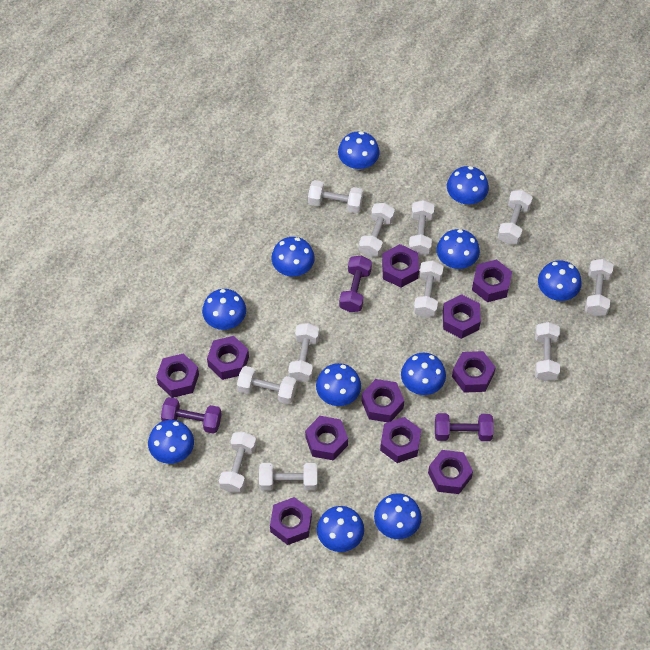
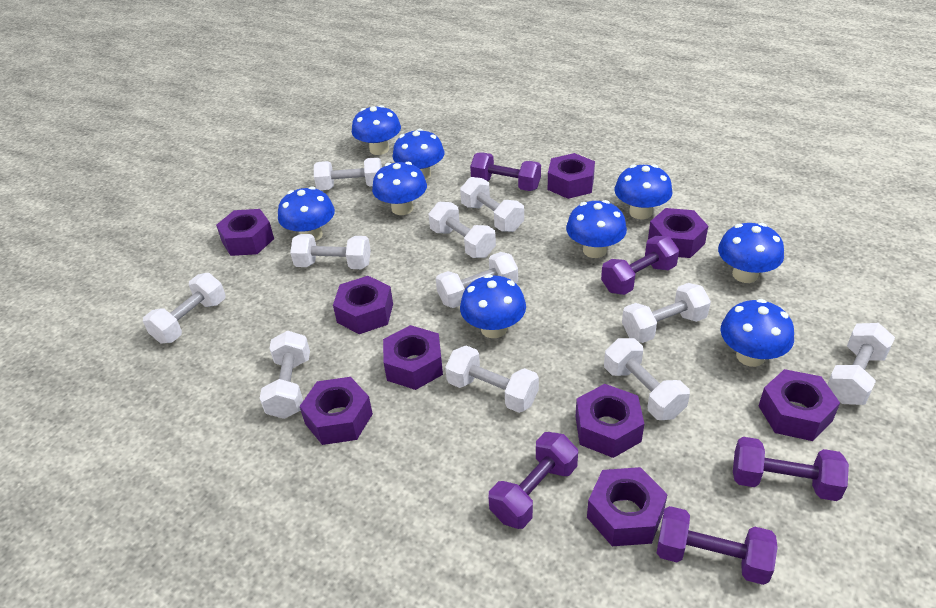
blue mushroom: [148,420,194,464] [202,289,246,330] [271,237,315,277] [316,363,361,406] [317,506,364,552] [338,131,380,170] [374,493,421,539] [401,353,446,395] [437,229,480,269] [447,166,489,205] [538,260,581,301] = 11 -> [278,186,335,241] [352,105,401,155] [372,162,427,215] [393,129,445,180] [460,274,526,338] [566,200,627,258] [615,164,673,219] [718,223,784,283] [720,299,794,367] = 9
purple dumbbell: [161,397,222,434] [339,256,372,312] [435,413,494,441] = 3 -> [470,152,541,191] [489,432,578,529] [601,236,679,295] [657,506,778,585] [733,437,849,501] = 5
purple nut: [156,354,199,398] [207,336,249,380] [270,497,312,545] [305,416,348,461] [362,379,404,422] [380,417,421,463] [382,244,419,288] [428,450,473,494] [443,294,481,339] [452,351,496,393] [472,259,512,302] = 11 -> [216,209,274,256] [300,377,373,445] [333,276,393,334] [383,325,443,390] [548,153,595,199] [575,384,644,458] [587,467,668,546] [648,208,708,258] [759,369,840,441] = 9

